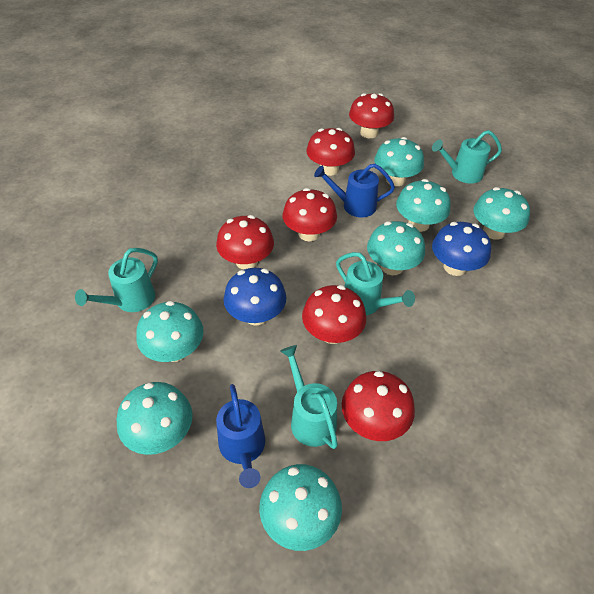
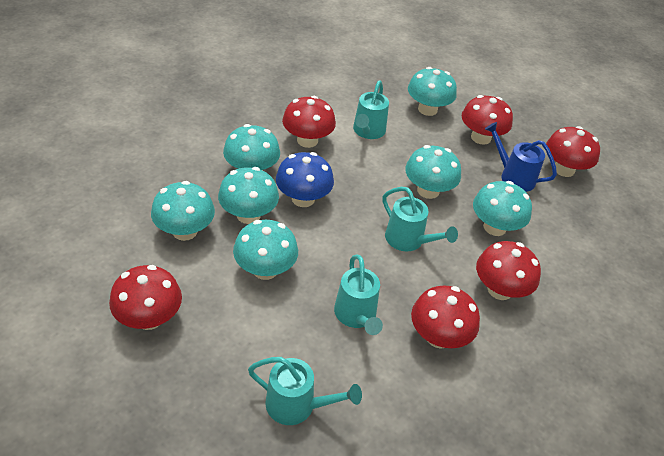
blue mushroom: [224,268,286,326] [432,222,491,276] = 2 -> [276,152,334,207] = 1
blue watering can: [216,384,265,488] [314,164,395,217] = 2 -> [485,122,557,192] = 1

